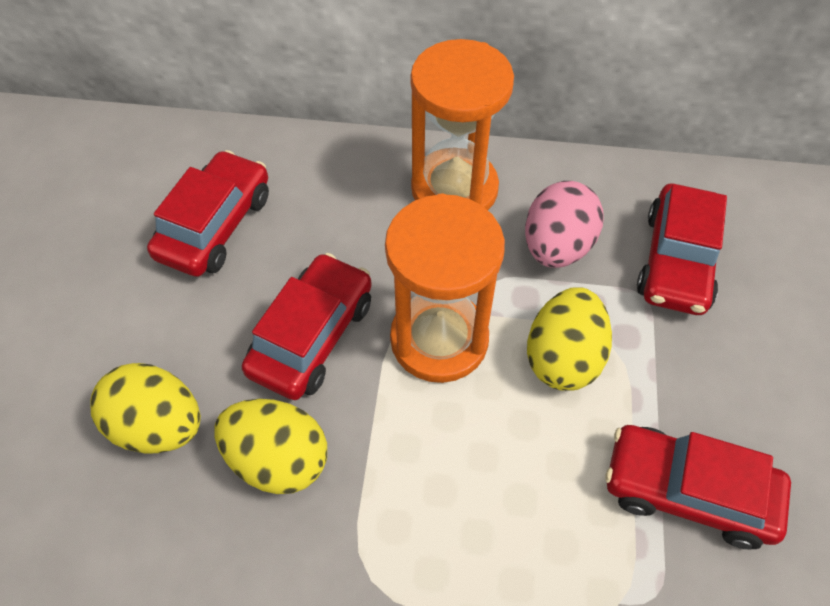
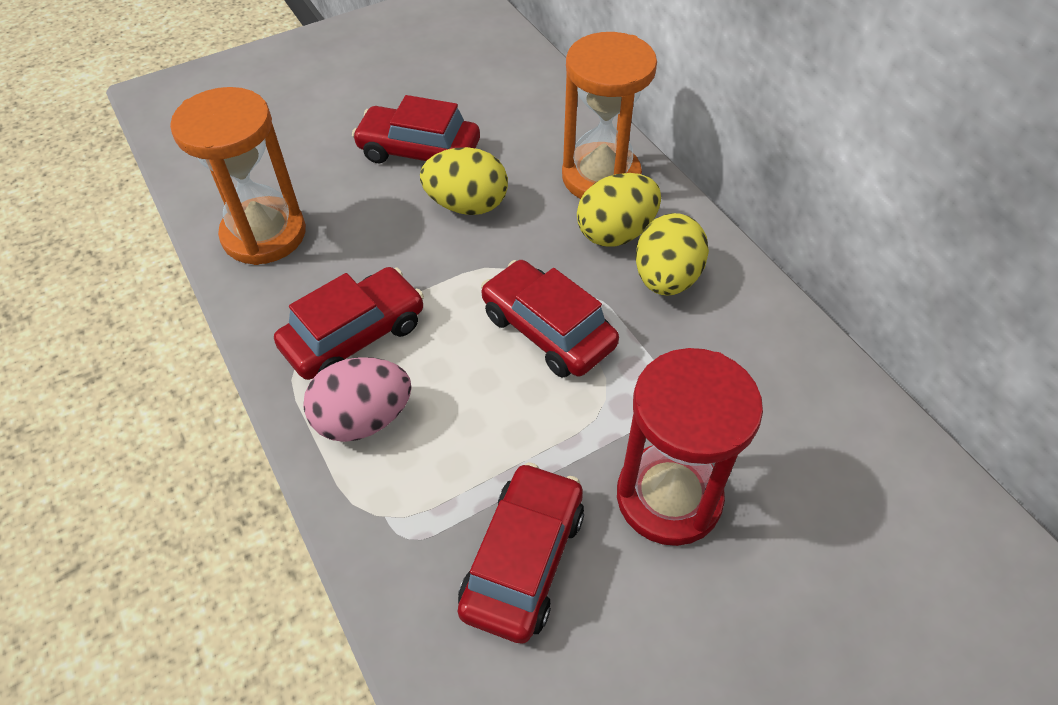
red hourglass: none = 0 -> [617,348,763,546] = 1

